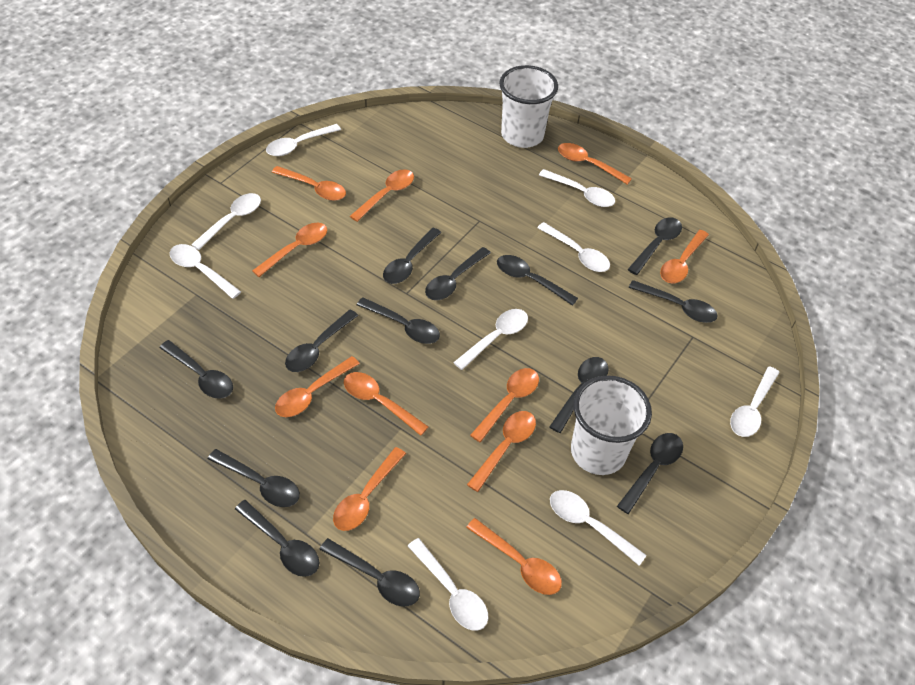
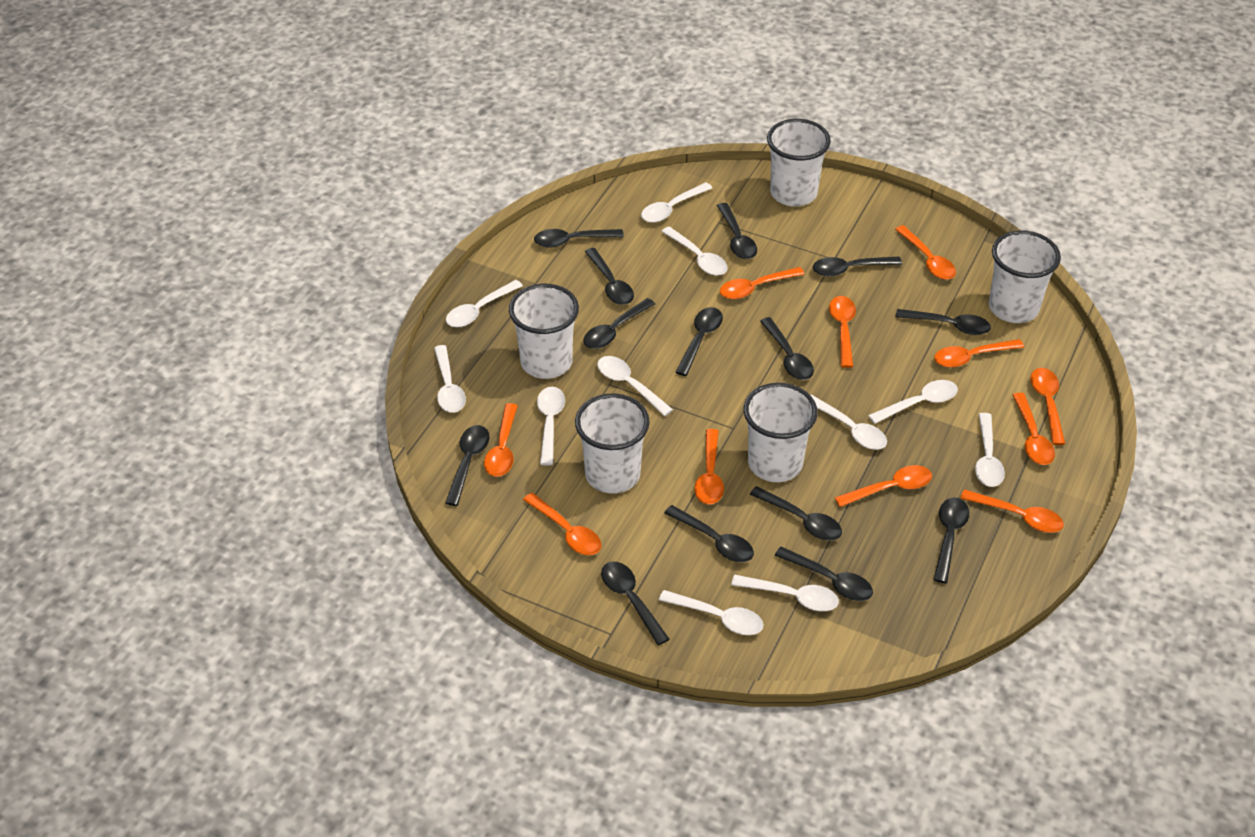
black spoon: [159,340,233,399] [208,449,300,507] [235,500,319,577] [285,310,358,372] [319,538,420,607] [357,297,440,344] [383,228,441,284] [425,247,491,300] [497,255,578,306] [549,357,608,433] [617,433,683,514] [628,217,682,275] [628,280,718,323] = 13 -> [445,425,490,506] [534,229,624,247] [583,298,655,349] [585,248,634,305] [601,561,669,645] [664,505,754,562] [675,307,723,376] [717,203,757,259] [750,486,842,541] [760,317,814,380] [774,547,873,601] [813,257,902,276] [896,309,991,335] [934,498,969,583] = 14
white cup: [499,65,558,148] [571,375,652,475] = 2 -> [509,284,579,379] [575,393,650,494] [743,383,818,482] [767,119,831,207] [989,230,1061,323] = 5
white spoon: [170,244,241,299] [191,193,261,250] [266,124,341,156] [408,538,488,631] [453,309,528,370] [537,222,610,272] [539,169,615,207] [550,490,647,566] [730,366,780,437] = 9 -> [434,345,466,413] [446,280,523,327] [537,387,565,466] [597,356,673,416] [641,182,712,223] [659,590,764,635] [661,226,728,276] [731,575,839,611] [810,395,887,450] [868,380,958,424] [975,413,1005,487] = 11

